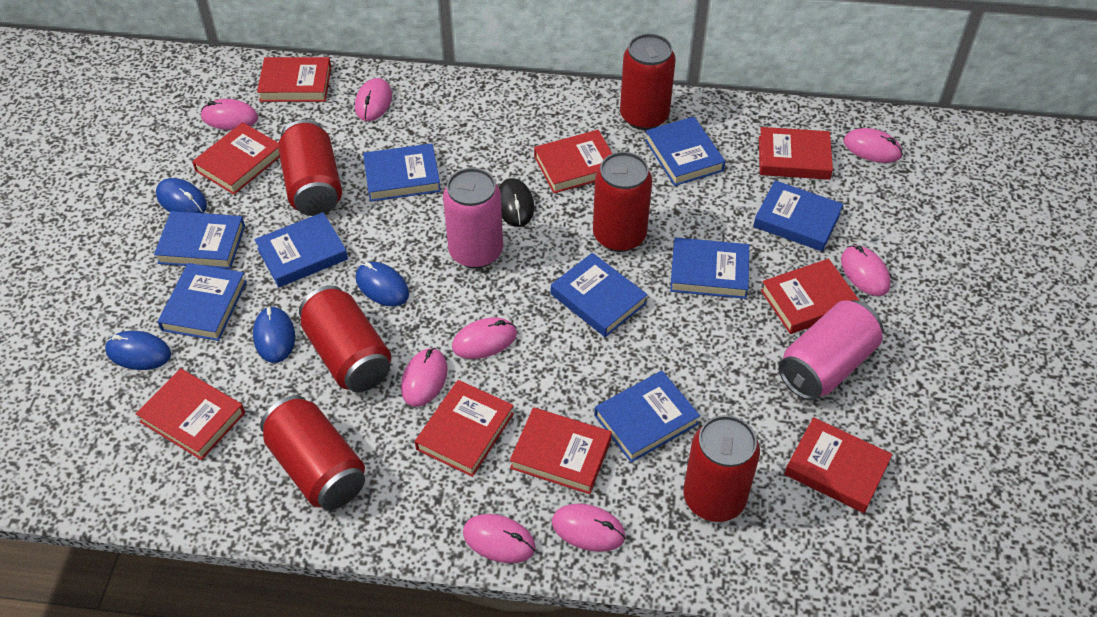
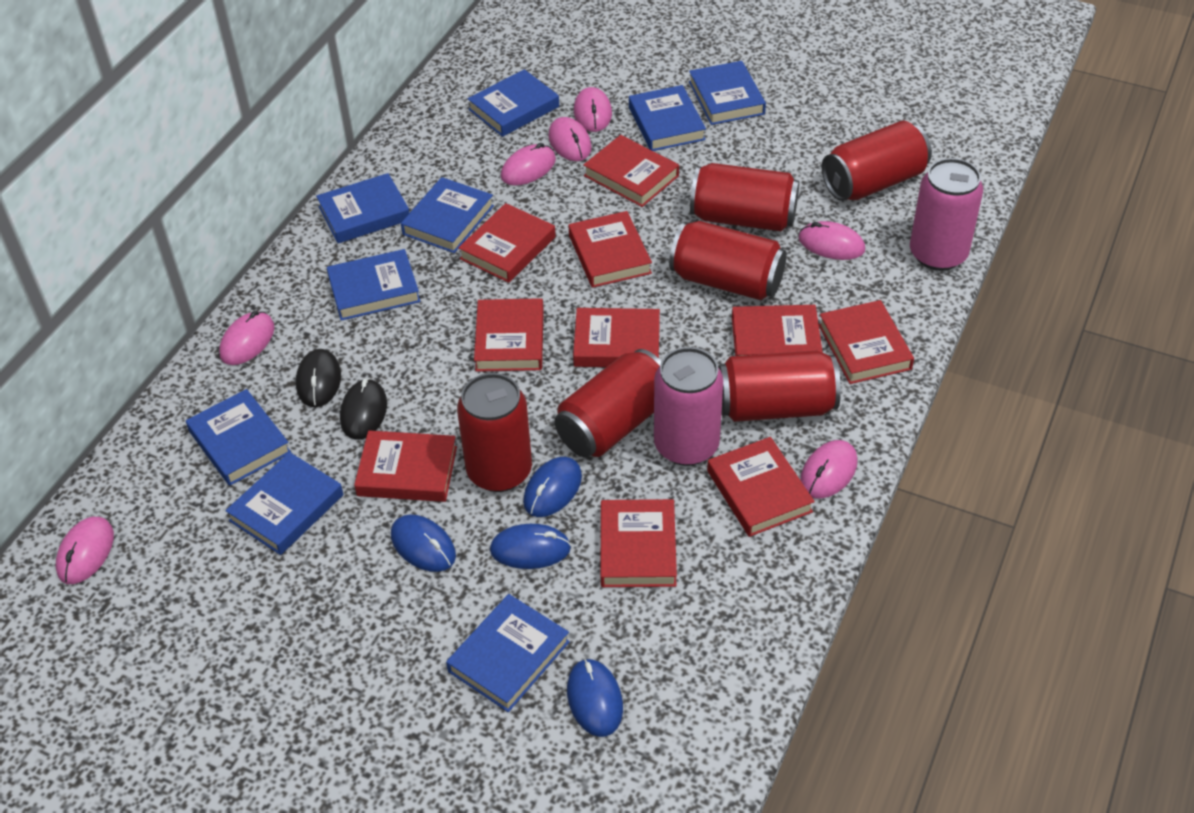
black mouse: [499,178,534,227] = 1 -> [296,349,341,407] [340,378,387,440] = 2
pink mouse: [201,99,258,130] [355,78,392,121] [401,348,448,407] [452,317,517,359] [463,514,536,563] [552,503,625,552] [841,245,891,296] [844,128,903,163] = 8 -> [56,517,114,584] [219,311,274,365] [501,143,556,186] [548,117,592,161] [574,87,612,132] [799,221,865,260] [800,440,858,498] = 7
red book: [136,368,245,460] [192,122,280,195] [257,57,331,102] [415,380,514,477] [510,407,612,494] [534,130,612,193] [759,127,833,180] [761,259,860,334] [785,417,892,513] = 9 -> [354,431,457,502] [458,203,556,283] [474,298,544,372] [569,211,652,288] [573,308,660,367] [583,135,679,207] [601,499,677,587] [707,437,815,537] [732,305,823,356] [819,300,914,384] = 10

